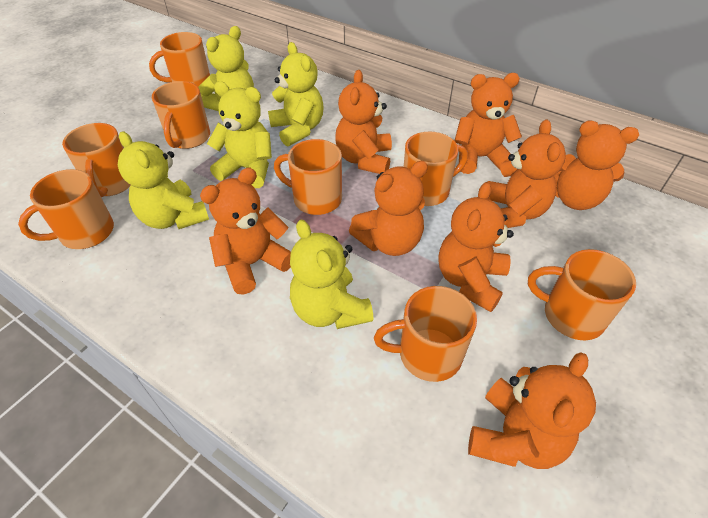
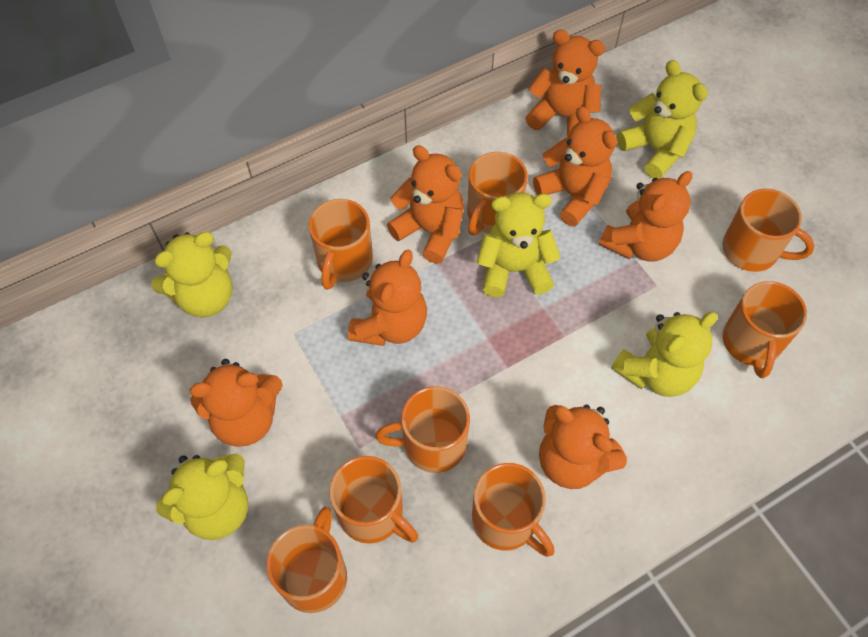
orange teddy bear: [200,168,291,295] [335,70,392,174] [349,161,428,256] [439,182,514,312] [454,73,522,174] [468,352,596,469] [488,119,566,228] [554,121,639,210] = 8 -> [190,359,283,447] [348,250,427,346] [387,145,464,264] [525,30,605,138] [533,106,617,227] [539,404,627,489] [599,171,692,262] = 7

